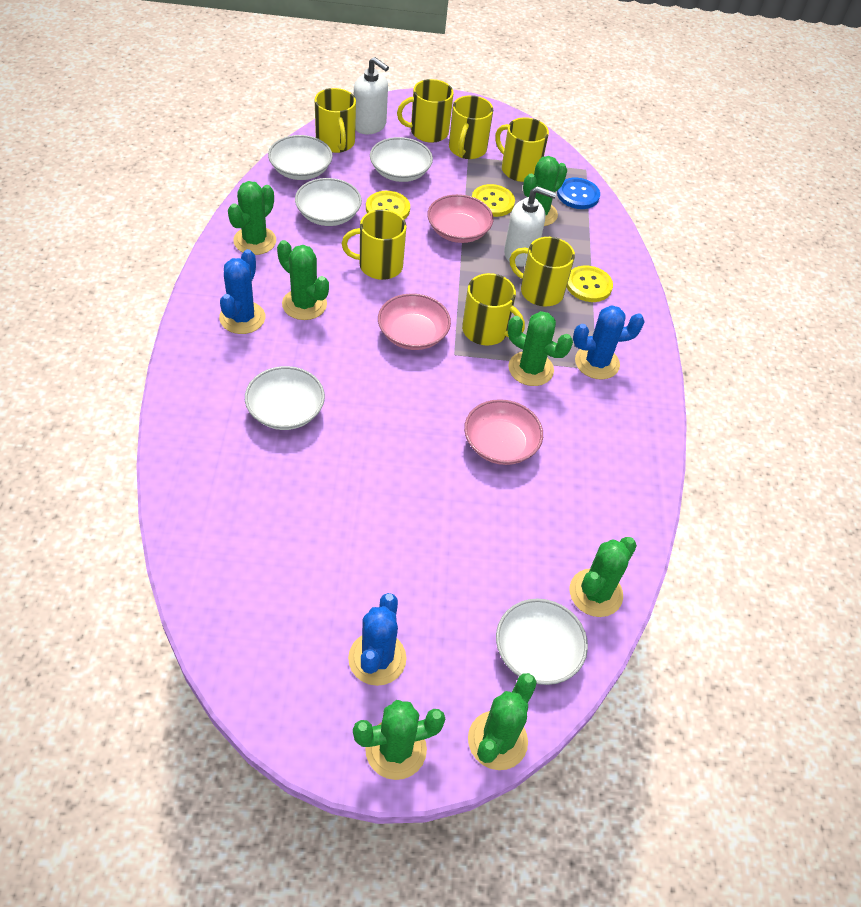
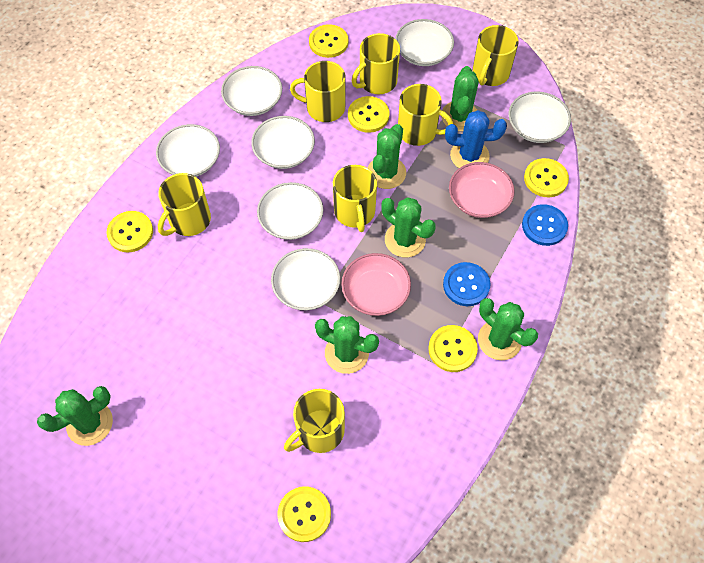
blue button: [557,178,600,209] = 1 -> [443,262,491,306] [522,204,568,246] = 2
blue cactus: [219,249,265,334] [348,593,407,686] [573,305,645,380] = 3 -> [445,110,507,168] = 1
green cactus: [228,181,276,255] [277,240,329,320] [353,700,445,780] [468,673,537,770] [508,311,573,386] [523,156,567,226] [570,537,637,617] = 7 -> [37,386,113,446] [315,316,379,374] [368,124,406,189] [381,197,436,257] [441,66,479,131] [478,298,538,360] = 6
pink bowl: [378,293,451,350] [427,194,493,243] [464,399,543,465] = 3 -> [341,253,411,316] [449,162,515,218] = 2
white bowl: [245,366,325,430] [268,135,333,180] [295,178,362,226] [370,137,433,182] [496,598,588,685] = 5 -> [156,124,220,177] [221,66,282,116] [251,116,315,169] [257,182,323,240] [271,248,340,310] [395,19,454,66] [509,91,571,143] = 7
white soap dispenser: [354,57,389,135] [504,186,556,267] = 2 -> none = 0
yellow button: [366,191,410,220] [472,184,515,217] [567,266,613,302] = 3 -> [107,211,153,252] [277,486,331,542] [309,24,348,58] [348,96,390,133] [428,325,478,372] [524,158,569,197] = 6

